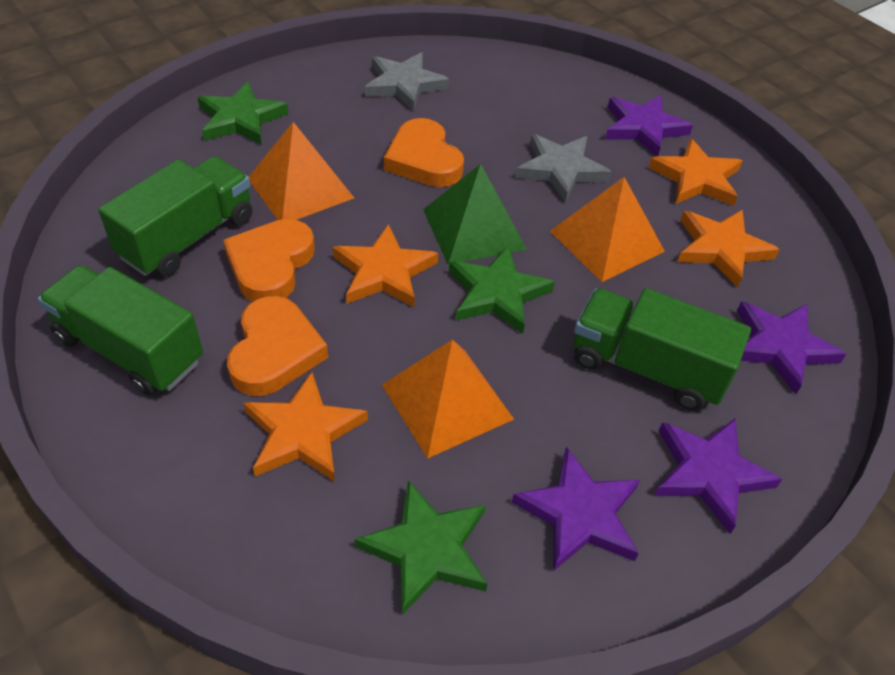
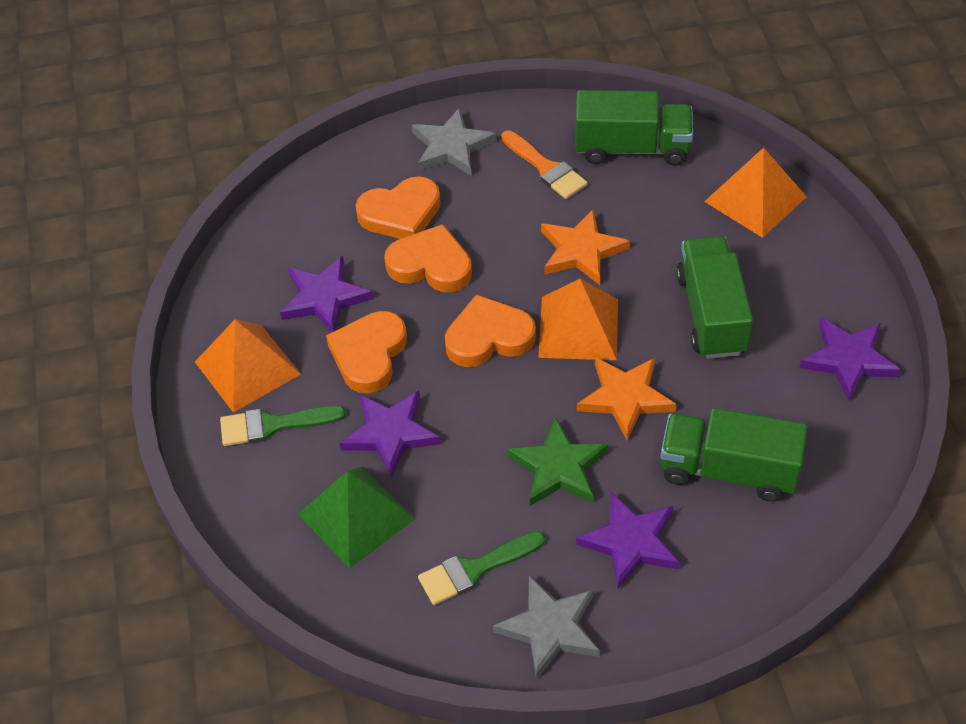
green brush: none = 0 -> [220,405,346,446] [418,531,545,605] = 2
green star: [197,82,289,145] [355,480,487,615] [449,246,555,334] = 3 -> [507,417,608,506] = 1
orange brush: none = 0 -> [501,130,588,199] = 1
orange heart: [223,219,315,302] [227,296,328,396] [384,118,464,187] = 3 -> [326,311,407,394] [356,176,441,239] [384,224,472,292] [445,294,536,367] = 4
orange star: [243,372,368,481] [333,224,438,307] [648,138,742,206] [677,210,780,288] = 4 -> [541,209,630,285] [577,357,677,440] = 2

